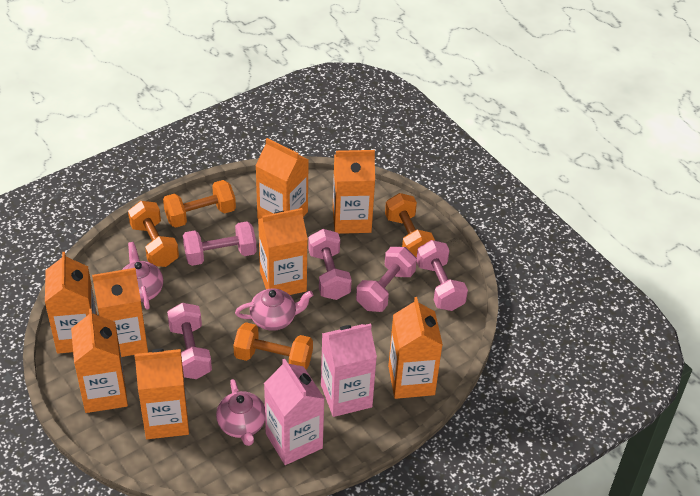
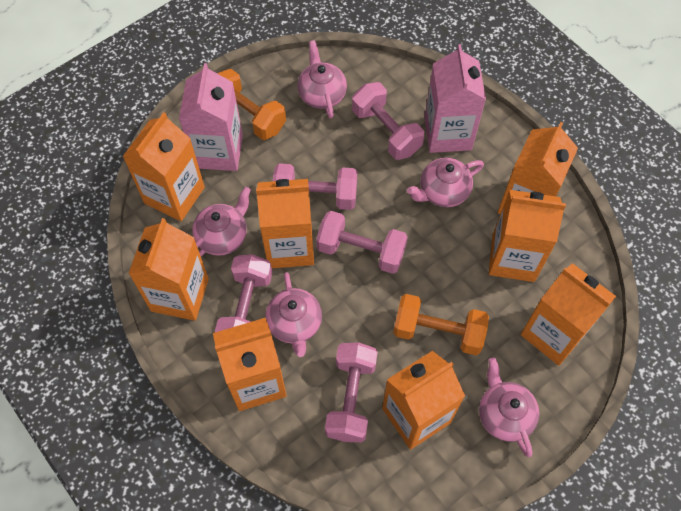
orange dumbbell: [128,201,179,267] [163,180,236,228] [233,322,313,370] [385,193,435,258] = 4 -> [217,69,286,140] [393,294,489,355] = 2
pink teapot: [122,242,163,310] [216,379,265,446] [235,288,313,331] = 3 -> [192,187,251,256] [266,272,322,357] [297,40,347,119] [407,158,484,207] [479,357,539,457] = 5

